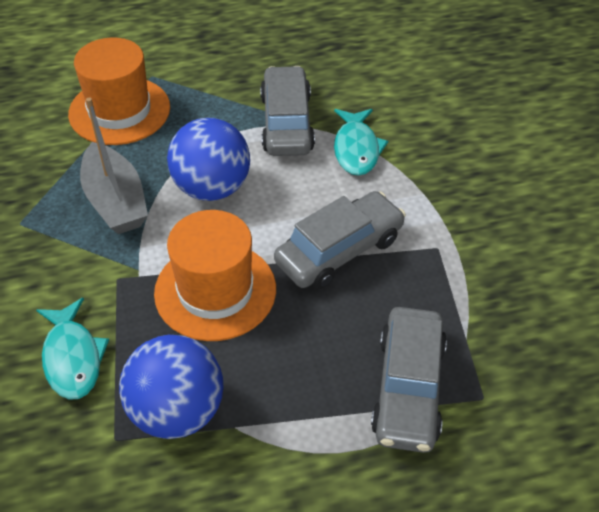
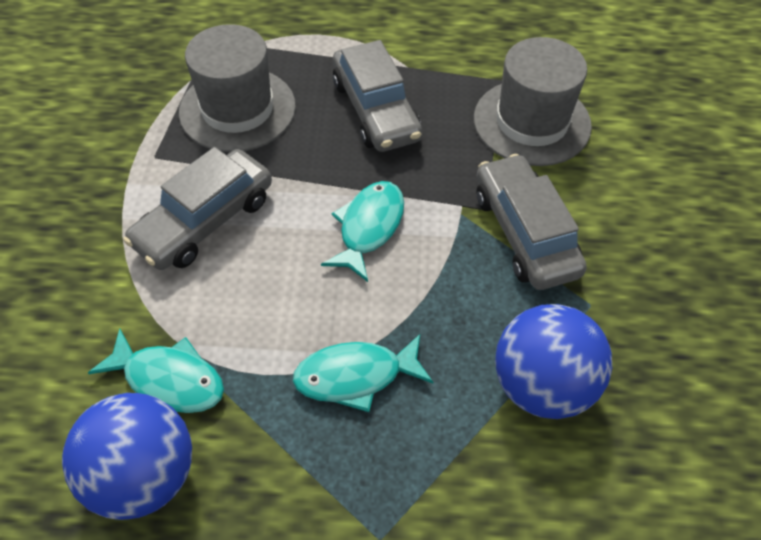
grey boat: [80,98,148,234] = 1 -> none = 0
grey hat: none = 0 -> [179,24,296,152] [474,37,592,166] = 2
orange hat: [68,37,170,145] [154,210,276,341] = 2 -> none = 0
turquoise fish: [36,298,109,400] [334,109,388,176] = 2 -> [88,328,224,413] [293,334,433,412] [321,181,404,282] = 3

